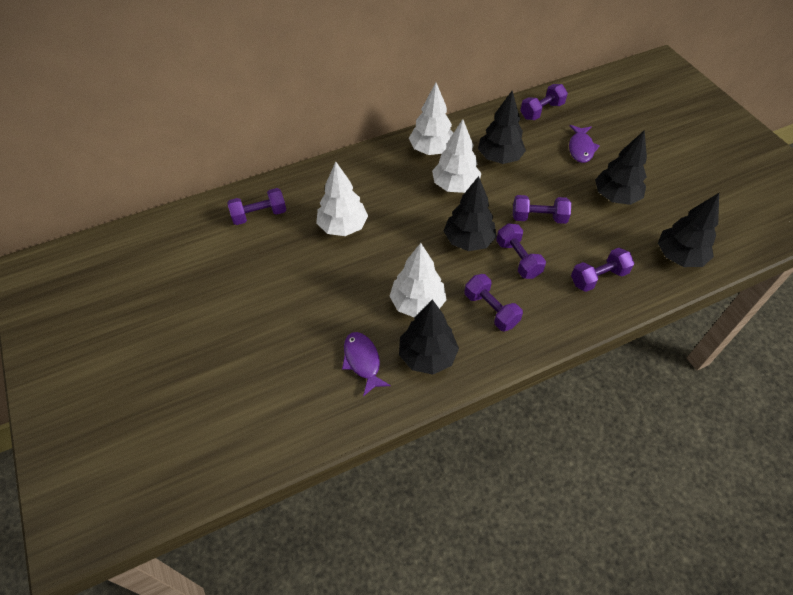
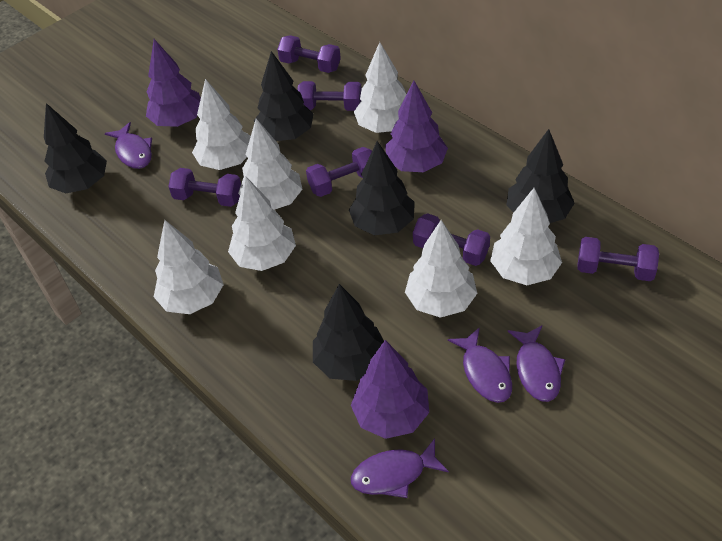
purple fish: [342,332,391,396] [569,125,600,163] = 2 -> [104,122,152,169] [351,438,449,498] [448,327,512,403] [508,325,565,402] = 4
purple tree: none = 0 -> [146,39,201,127] [351,340,429,439] [385,80,448,172] = 3
white tree: [316,162,368,236] [389,243,447,318] [409,83,454,155] [432,119,482,193] = 4 -> [154,220,224,314] [192,79,251,170] [228,177,296,271] [238,119,302,210] [354,42,406,133] [405,220,477,318] [490,188,562,285] = 7

